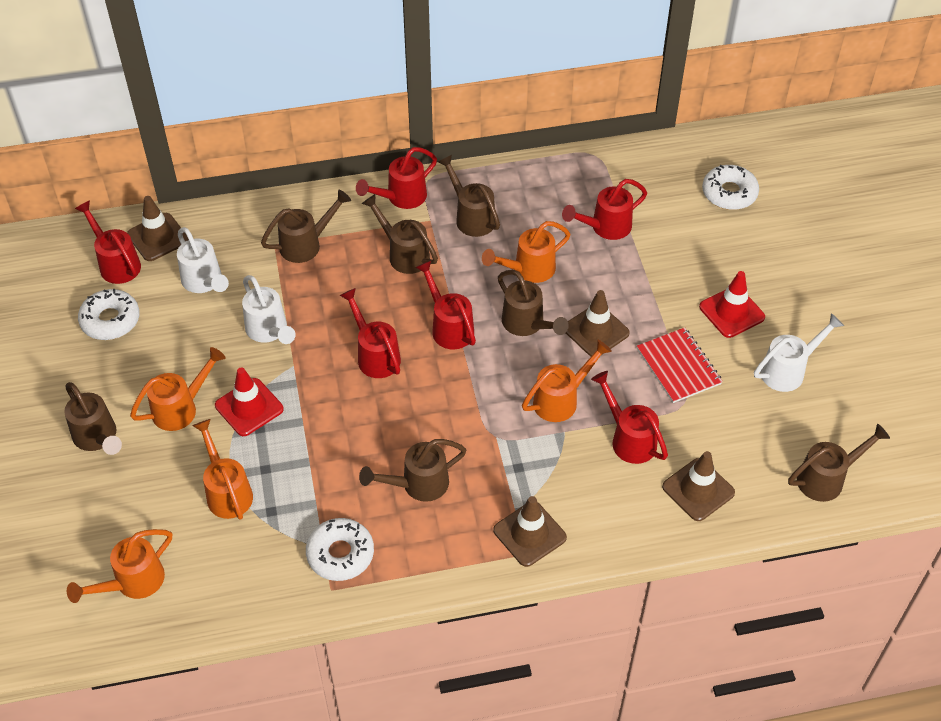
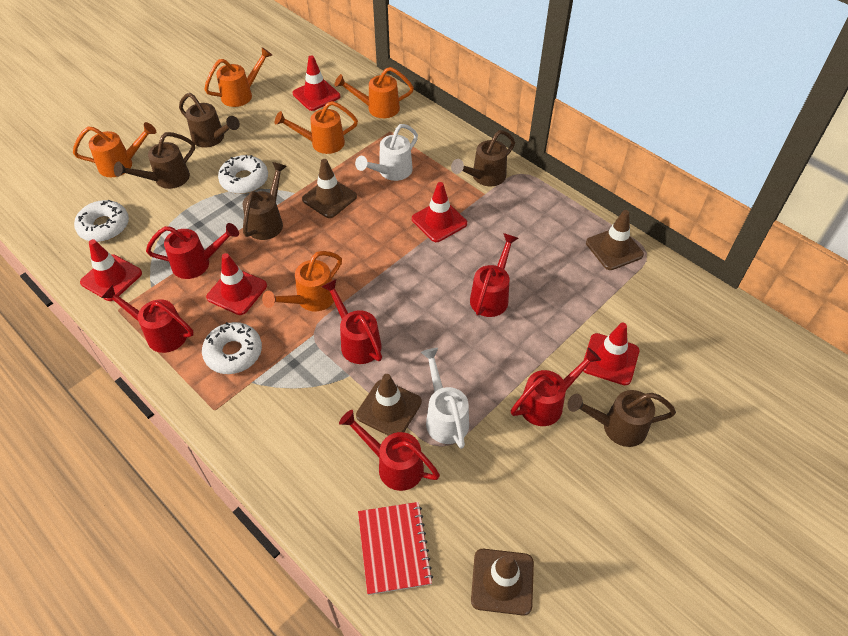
brown watering can: [64,382,122,455] [261,190,351,263] [359,439,466,502] [362,194,438,274] [438,155,500,237] [498,270,569,336] [788,424,890,502] = 7 -> [114,132,195,189] [179,93,240,148] [243,162,287,240] [451,130,515,186] [567,390,676,447] = 5
red traffic cone: [215,367,284,436] [699,271,765,338] = 2 -> [80,239,142,301] [206,253,267,315] [293,55,340,111] [412,182,467,242] [583,323,639,385] = 5
white watering can: [177,227,229,293] [242,275,296,344] [754,313,844,392] = 3 -> [355,124,418,181] [421,348,469,449] = 2

